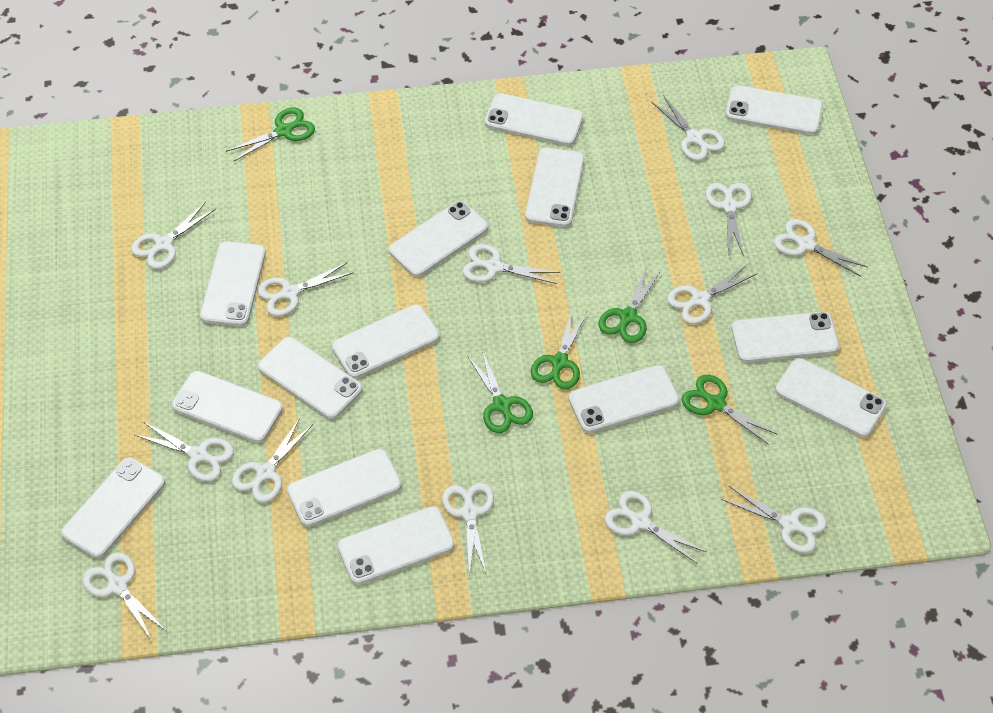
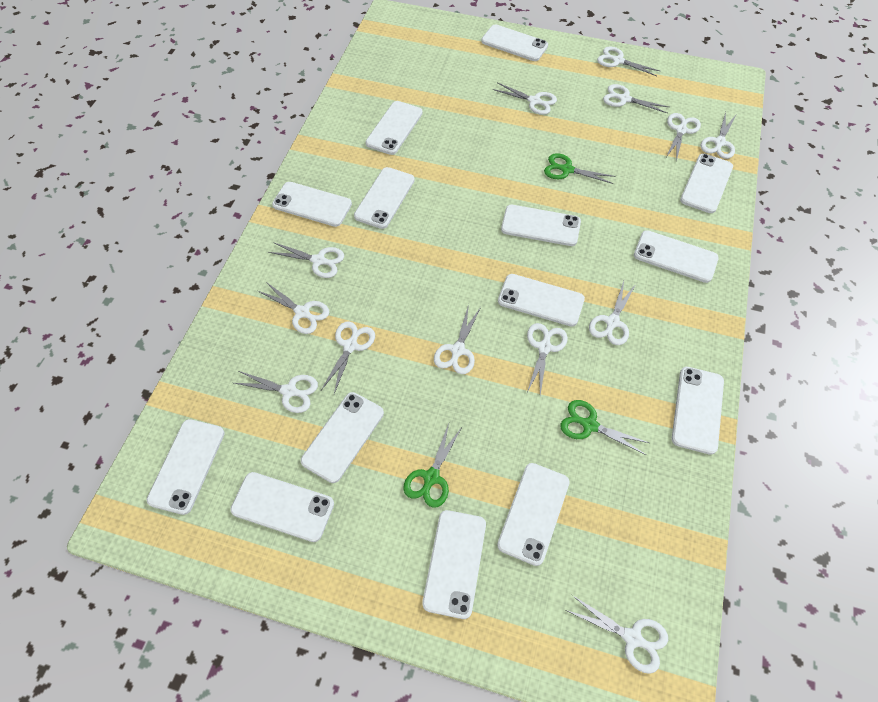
green scissors: [226,107,315,161] [467,350,533,433] [531,310,587,389] [599,266,661,343] [682,375,778,445] = 5 -> [403,423,462,507] [544,153,616,184] [560,400,649,455] = 3

